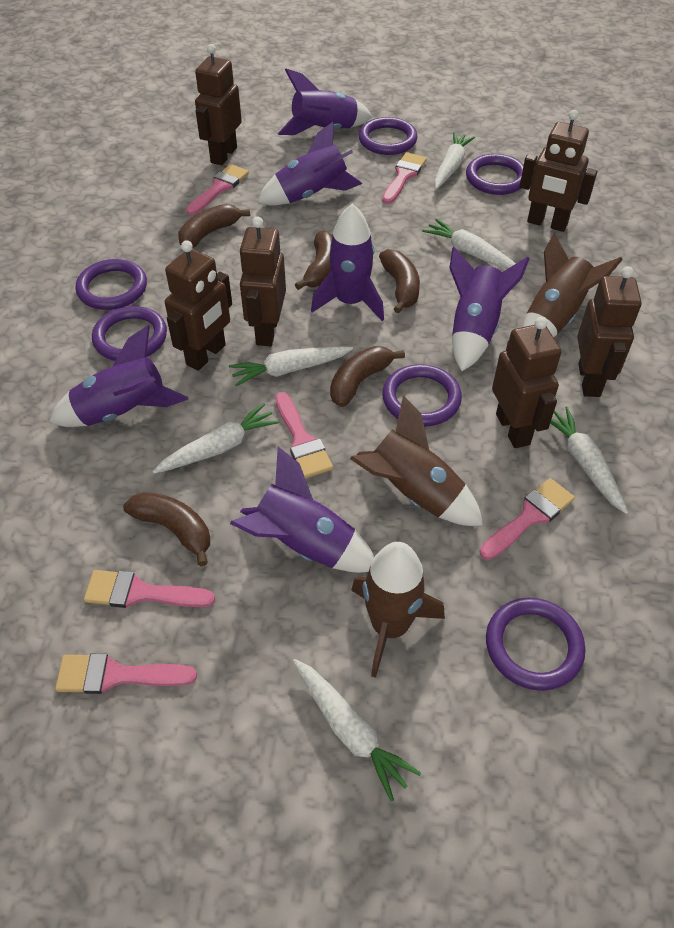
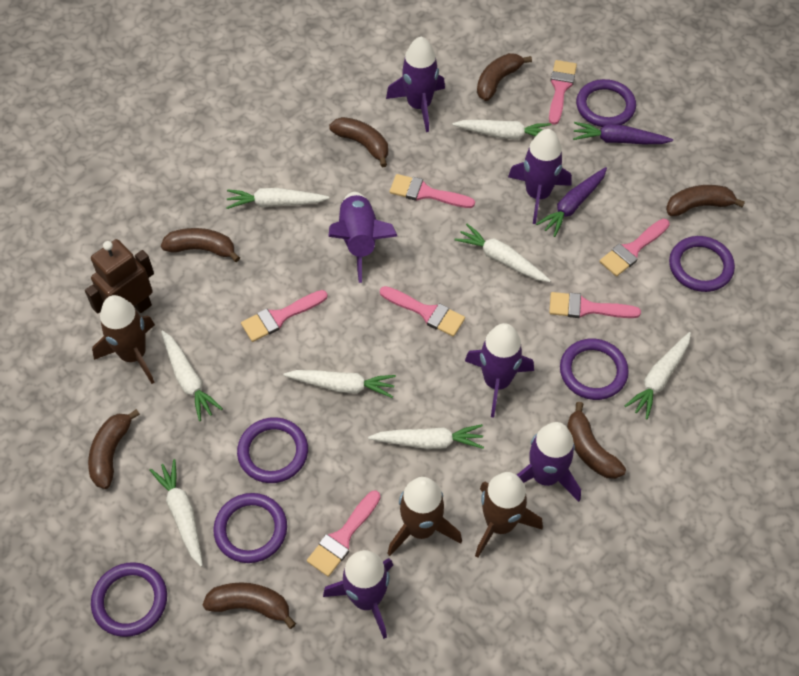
brown banana: [123,492,210,566] [178,204,250,248] [295,230,332,290] [330,346,405,407] [379,249,420,314] = 5 -> [88,409,140,489] [161,228,240,262] [203,583,296,629] [329,117,388,167] [477,53,532,101] [567,402,626,479] [666,185,745,216] = 7
brown robot: [165,240,232,371] [195,44,242,165] [239,216,286,346] [492,317,561,448] [519,110,597,232] [577,266,642,397] = 6 -> [85,239,154,314] = 1
pink brush: [55,653,197,694] [84,570,215,608] [186,164,249,215] [275,392,333,478] [382,152,427,204] [480,478,575,560] = 6 -> [241,290,328,342] [307,491,381,577] [380,286,465,337] [390,174,475,208] [549,60,577,125] [549,292,641,318] [599,219,670,276] = 7
purple carrot: none = 0 -> [536,167,607,237] [573,122,673,144] = 2
white carrot: [153,403,280,474] [229,346,353,386] [293,659,421,801] [422,219,516,269] [435,132,475,189] [550,407,629,514] = 6 -> [149,459,203,567] [161,330,223,421] [226,188,329,209] [283,370,396,398] [368,424,484,449] [452,120,552,140] [454,224,551,282] [625,332,691,420] = 8

